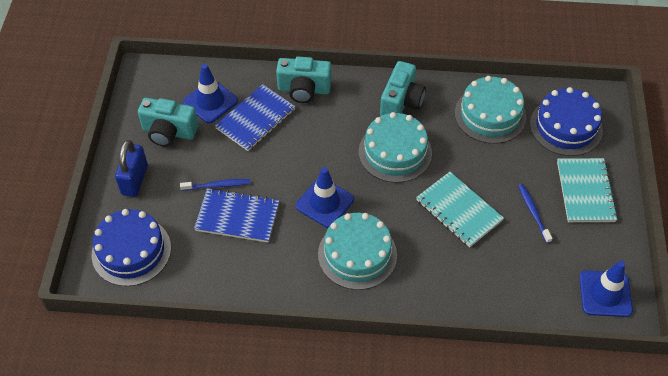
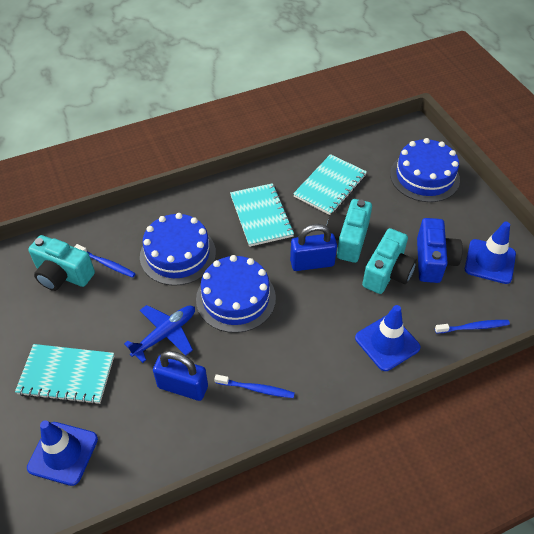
blue cake: [92,209,171,286] [530,87,603,156] = 2 -> [140,213,216,286] [196,255,276,333] [390,138,460,202] = 3
blue camera: none = 0 -> [417,218,463,283] = 1
blue notebook: [194,188,280,243] [215,84,296,151] = 2 -> none = 0
blue padlock: [115,140,148,197] = 1 -> [153,351,208,401] [290,224,337,271] = 2
blue plane: none = 0 -> [124,305,195,363] = 1
blue toothbrush: [180,179,250,191] [518,184,553,243] = 2 -> [74,244,136,278] [214,374,295,398] [435,320,510,333] = 3
turquoise cake: [318,213,397,290] [359,112,432,183] [455,76,526,144] = 3 -> none = 0
turquoise notebook: [416,172,504,248] [557,158,618,222] = 2 -> [15,344,114,405] [230,183,294,247] [293,154,367,215] = 3

